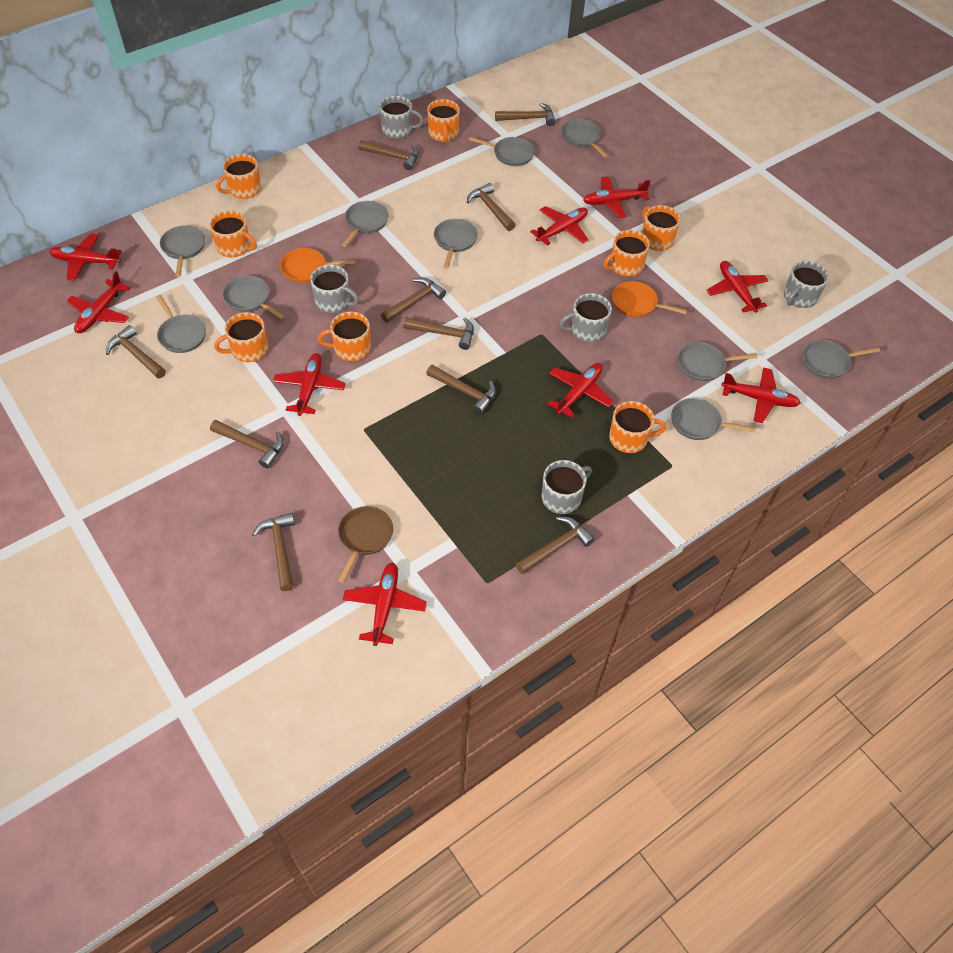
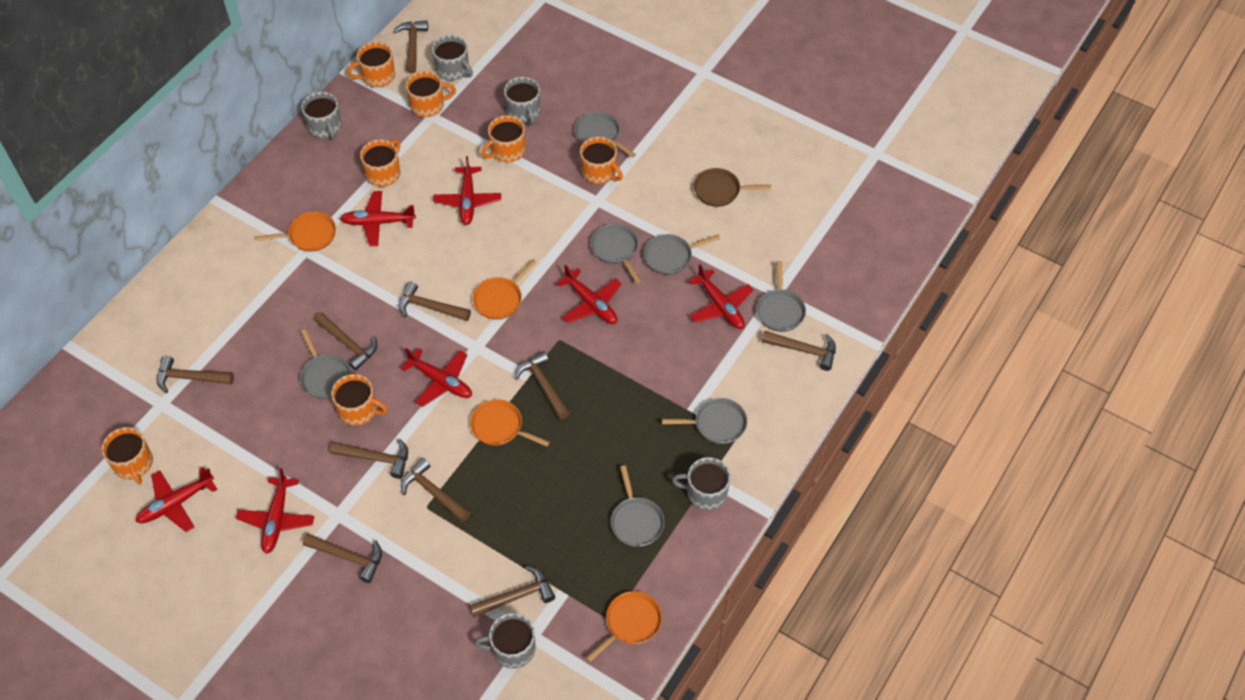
grey pan: [156,295,206,353] [160,225,205,277] [223,276,284,319] [342,201,389,247] [434,219,478,268] [469,137,535,166] [561,119,608,158] [671,398,756,440] [678,342,757,381] [802,340,880,379] = 10 -> [300,329,351,399] [575,111,636,158] [591,224,641,283] [611,466,664,547] [644,234,720,275] [662,398,747,444] [757,261,806,332] = 7
orange mug: [209,211,257,257] [214,312,268,362] [216,154,261,199] [318,311,371,361] [427,99,460,143] [604,230,650,277] [609,401,666,453] [642,205,681,251] = 8 -> [102,427,153,485] [331,374,388,426] [347,42,395,87] [360,139,400,187] [406,71,456,117] [481,115,526,162] [580,137,623,184] = 7
orange pan: [280,248,355,283] [612,281,687,317] = 2 -> [256,211,336,252] [470,399,550,447] [473,259,537,320] [586,591,662,662] = 4
red plane: [50,234,122,281] [67,271,131,333] [273,353,346,416] [343,562,427,646] [530,206,589,246] [548,363,614,418] [583,176,650,218] [707,261,769,313] [721,367,800,423] = 9 -> [135,467,218,532] [236,468,314,554] [340,191,416,246] [401,348,472,407] [433,156,501,225] [556,265,622,324] [689,264,754,329] = 7

